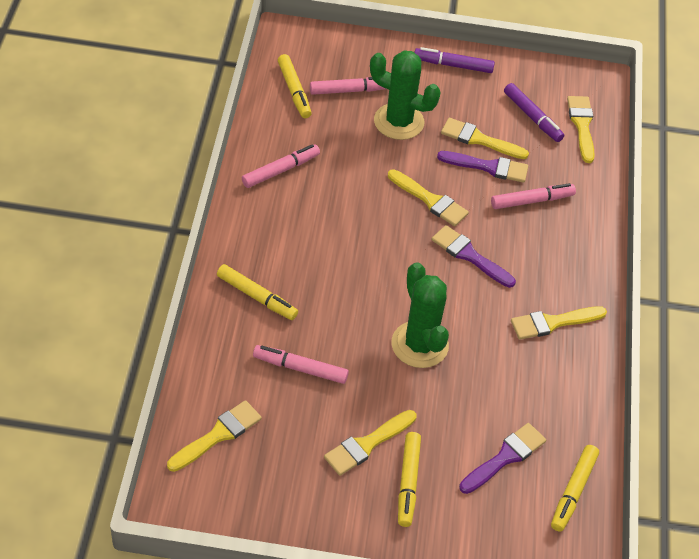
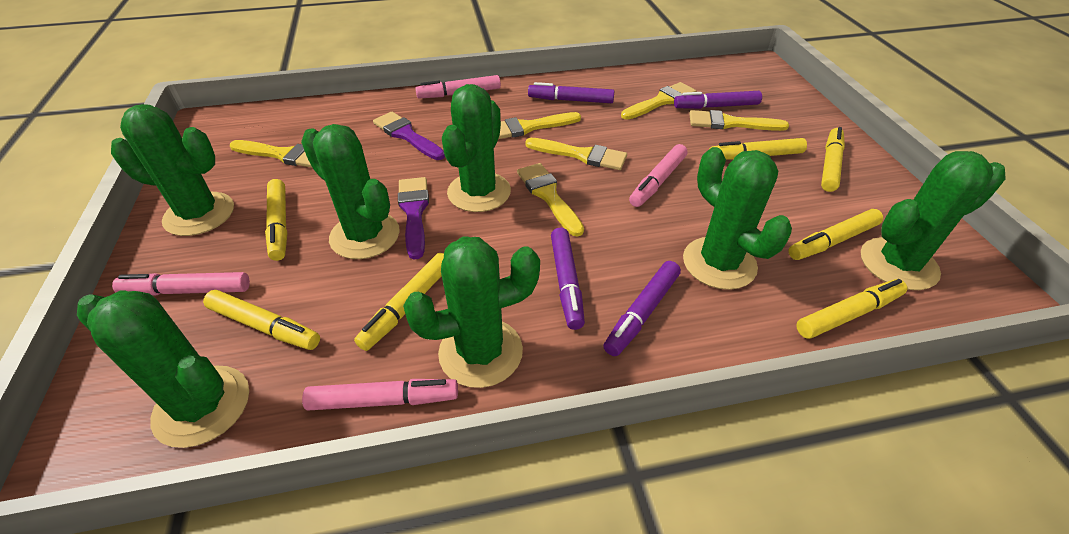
green cactus: [370,50,441,140] [391,262,449,368] = 2 -> [77,290,249,448] [111,104,234,236] [301,124,400,259] [403,236,540,388] [442,84,511,212] [683,147,792,290] [861,151,1006,290] = 7
purple brush: [432,225,516,288] [437,151,528,183] [459,423,546,494] = 3 -> [373,112,445,160] [398,177,429,260] = 2
purple marker: [414,47,495,73] [504,83,564,142] = 2 -> [528,82,614,103] [551,228,585,330] [603,261,681,356] [674,91,762,109] = 4
yellow marker: [217,264,298,320] [278,54,312,118] [398,432,421,527] [551,445,599,532] = 4 -> [203,290,320,350] [265,179,288,261] [354,253,444,351] [709,138,807,160] [788,209,883,260] [796,279,908,339] [821,127,845,192] = 7

